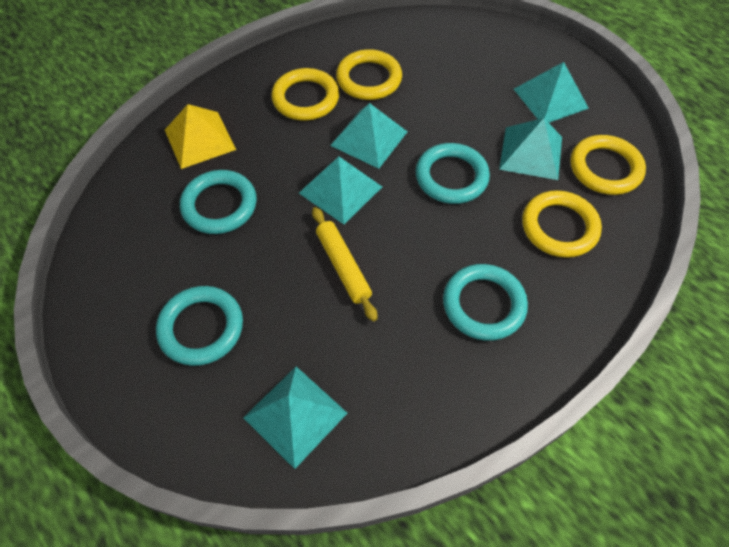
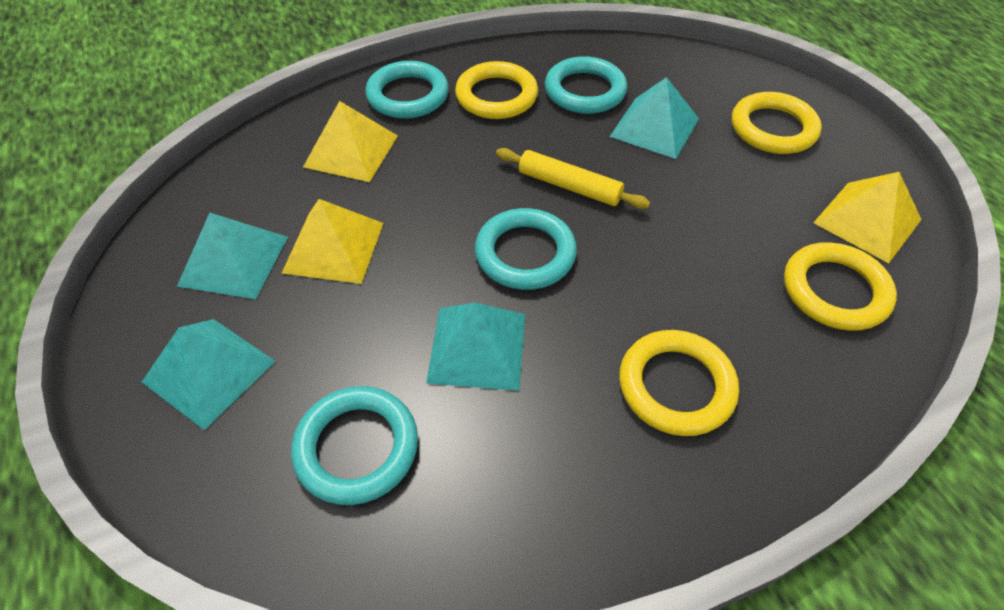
turquoise pyramid: [243,366,347,469] [299,157,382,224] [330,103,407,169] [499,118,562,180] [514,62,589,123] = 5 -> [142,319,275,430] [177,213,288,299] [426,303,525,391] [609,77,699,159] = 4
yellow pyramid: [165,104,236,169] = 1 -> [282,199,384,284] [303,101,398,182] [813,172,922,263] = 3

